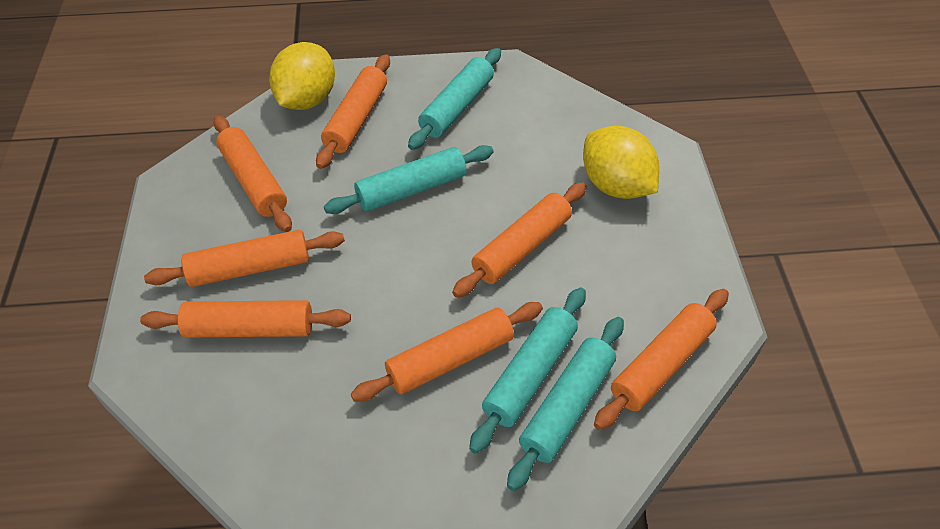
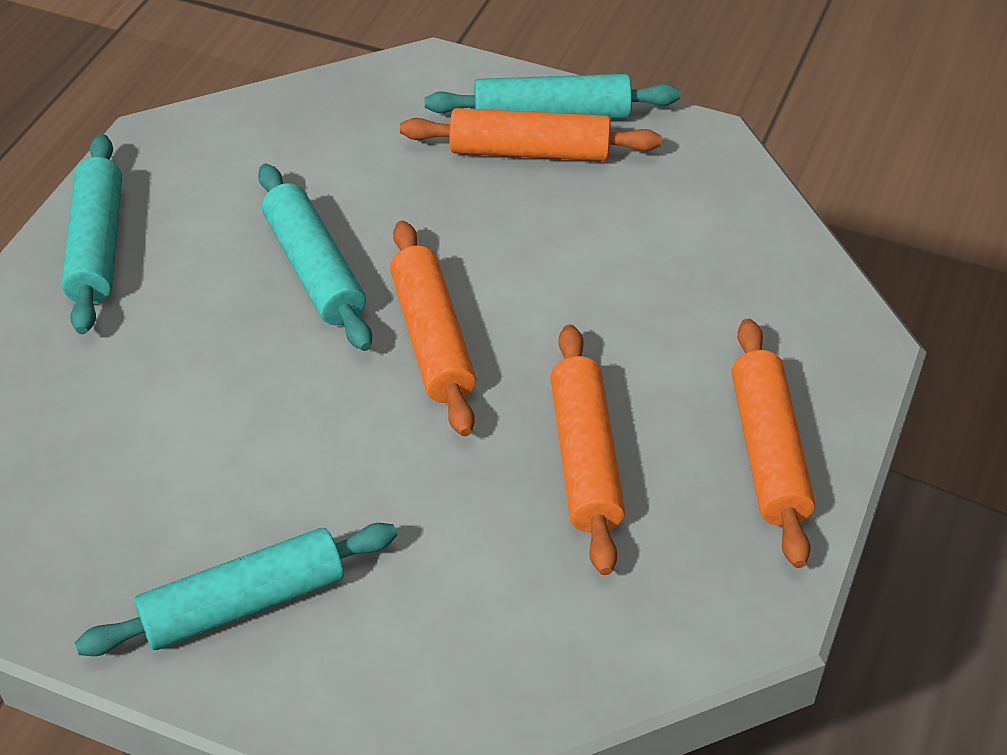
orange rolling pin: [140,300,351,338] [144,230,345,287] [213,116,292,232] [316,54,390,169] [351,302,543,402] [452,182,587,298] [594,289,729,430] = 7 -> [390,220,476,436] [400,108,662,161] [550,324,625,575] [732,318,815,568] = 4
yellow lemon: [269,42,335,110] [583,126,659,199] = 2 -> none = 0

